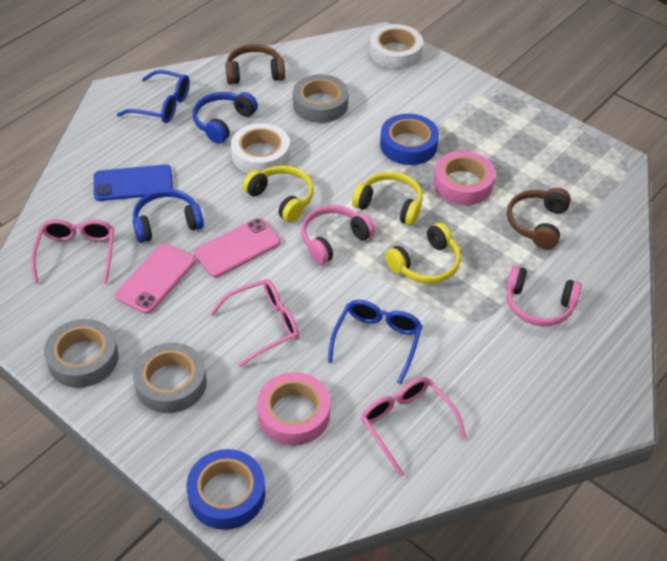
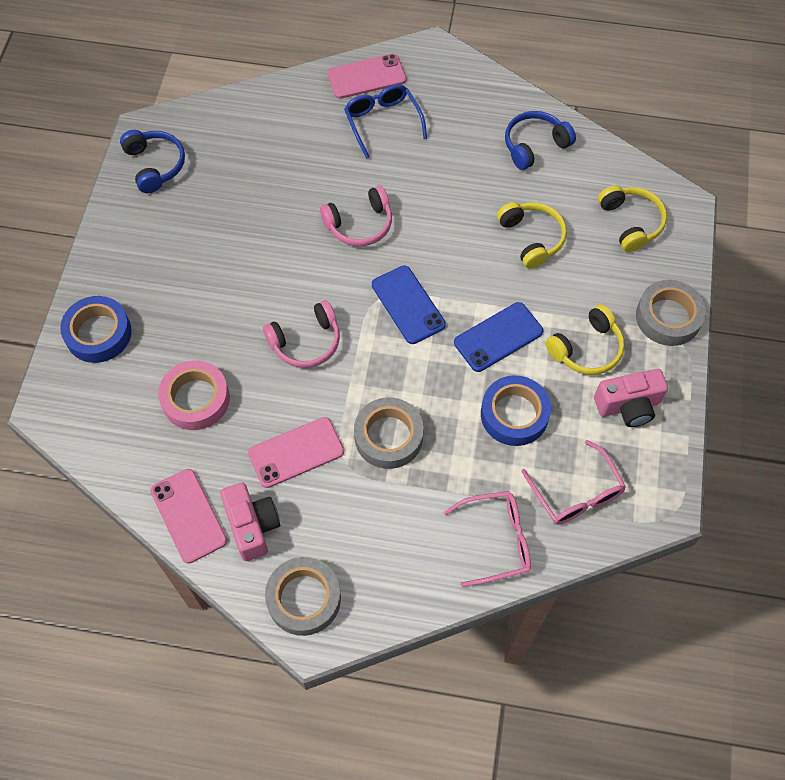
blue glasses: [117,70,190,123] [328,300,422,384] = 2 -> [344,84,427,159] = 1
blue phone: [94,164,173,201] = 1 -> [372,265,446,344] [454,302,543,372] = 2
brown headphones: [225,44,285,85] [507,188,571,249] = 2 -> none = 0
pink camera: none = 0 -> [220,482,280,561] [594,369,668,427] = 2
pink glasses: [31,219,114,284] [210,279,299,367] [361,377,466,477] = 3 -> [444,491,531,587] [521,440,626,525] = 2
pink phone: [115,243,195,314] [194,218,281,277] = 2 -> [150,469,227,564] [248,417,344,488] [327,54,406,99] = 3
pink tape: [257,372,330,446] [433,151,495,205] = 2 -> [158,360,230,430] = 1
white tape: [231,123,290,174] [370,24,423,69] = 2 -> none = 0

